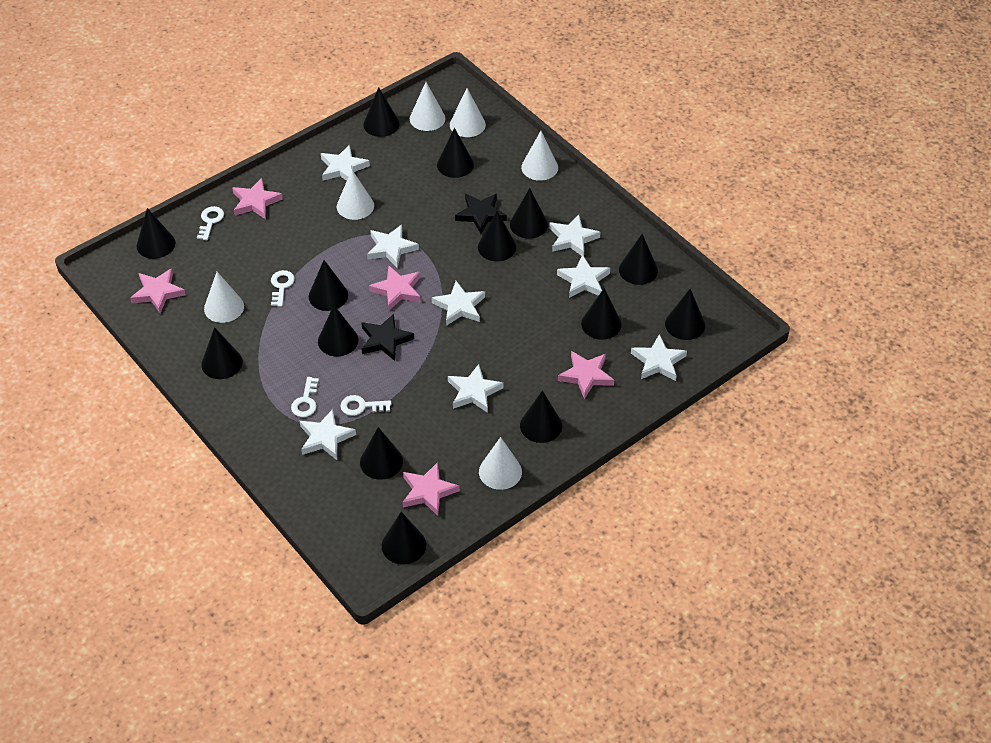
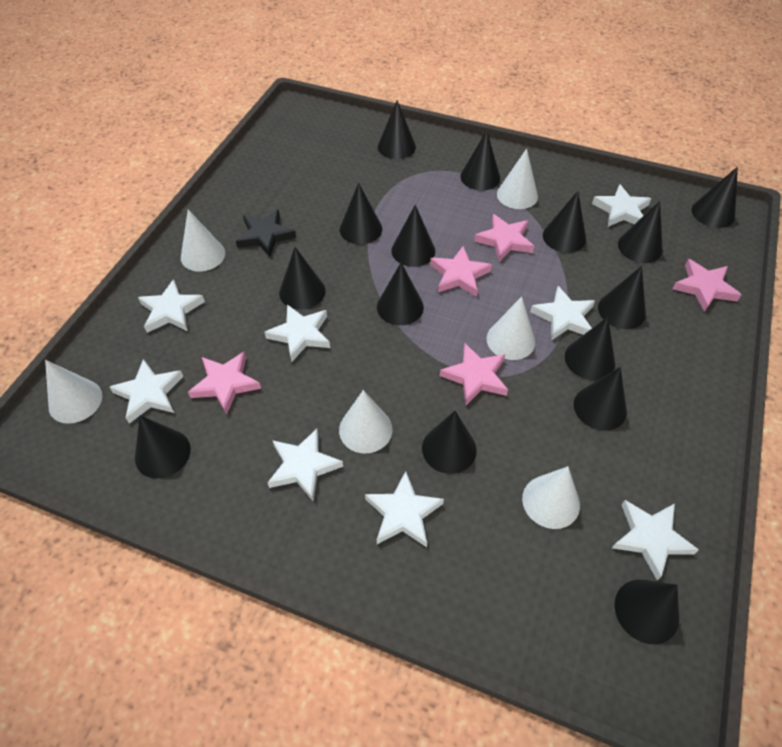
black cone: [137,208,175,259] [201,327,243,379] [309,260,348,311] [318,305,358,357] [360,427,403,480] [363,87,399,137] [382,512,426,565] [437,128,474,178] [478,211,516,262] [510,188,548,239] [520,390,562,443] [581,288,622,340] [619,234,658,285] [665,289,705,340] = 14 -> [135,415,191,479] [279,247,325,310] [340,183,382,244] [377,263,424,325] [378,100,416,159] [391,205,435,267] [422,411,477,474] [460,130,500,191] [543,191,586,253] [565,317,615,380] [574,367,627,431] [598,266,646,329] [614,580,679,644] [618,201,663,263] [692,167,738,228] = 15
black star: [362,314,414,361] [455,194,507,234] = 2 -> [236,210,296,257] = 1
white key: [197,206,224,240] [271,270,295,307] [291,377,319,417] [340,395,391,416] = 4 -> none = 0

